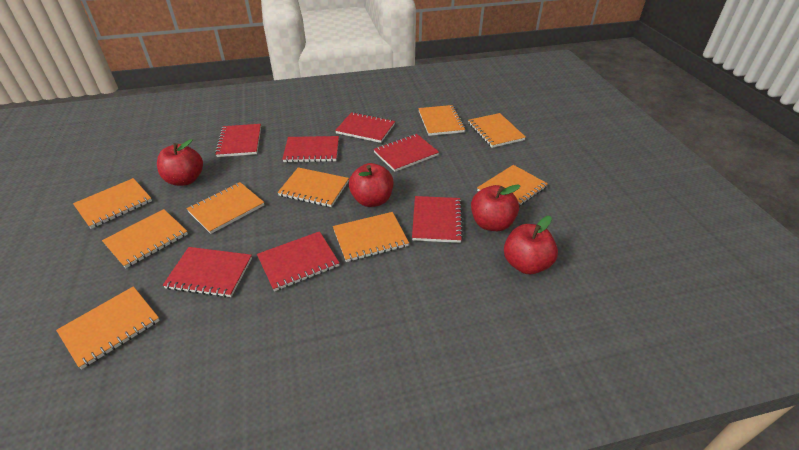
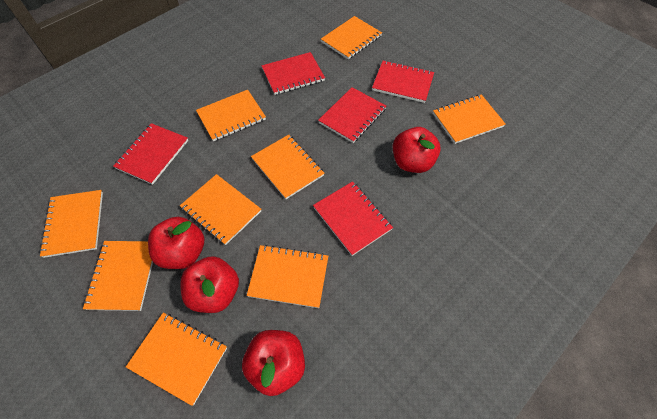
red notebook: [163,247,252,298] [215,124,261,157] [257,231,339,291] [282,136,339,163] [335,112,395,143] [373,134,439,172] [412,196,463,243] = 7 -> [113,123,188,185] [262,52,325,95] [313,181,393,256] [318,87,386,143] [372,60,434,103] = 5

